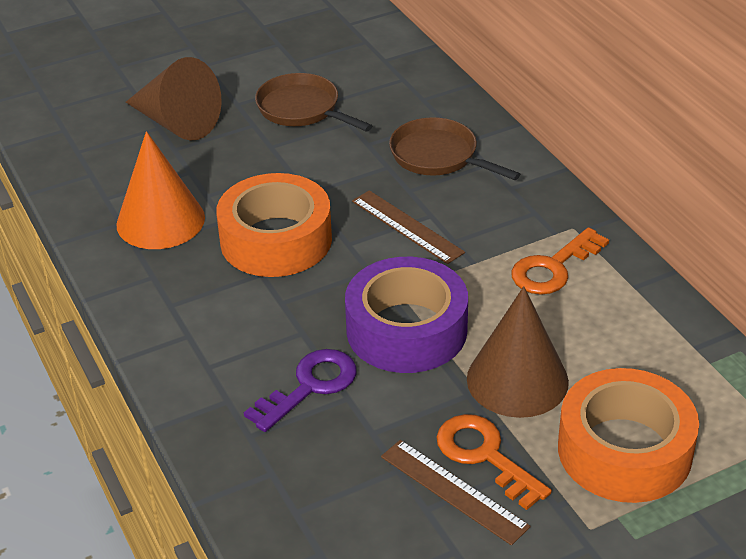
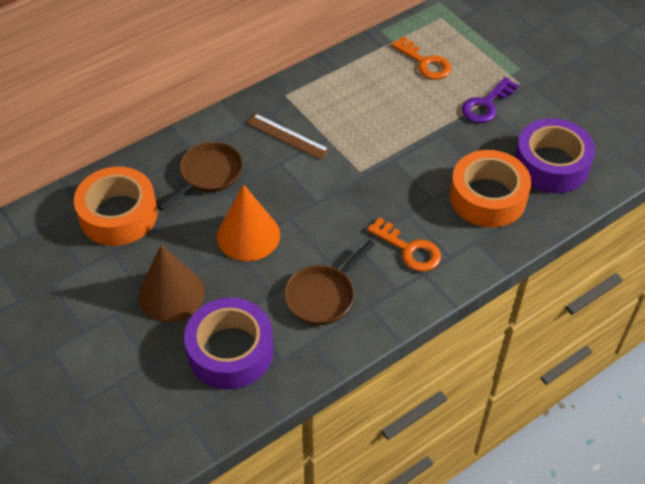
brown cone: [126,57,222,141] [467,286,569,418] = 2 -> [138,245,205,322] = 1
brown ruler: [352,190,465,264] [381,440,531,545] = 2 -> [246,113,330,160] = 1
purple tape: [345,257,468,373] = 1 -> [184,298,274,389] [515,118,595,193] = 2

